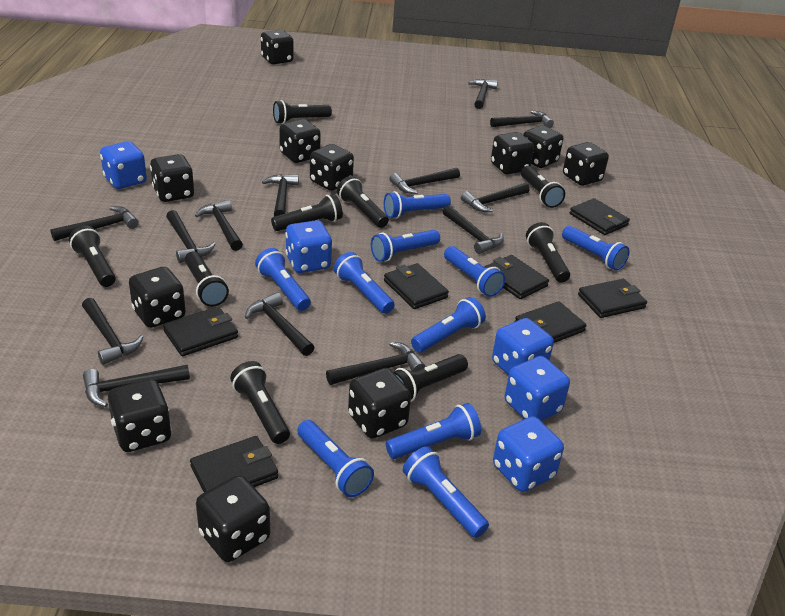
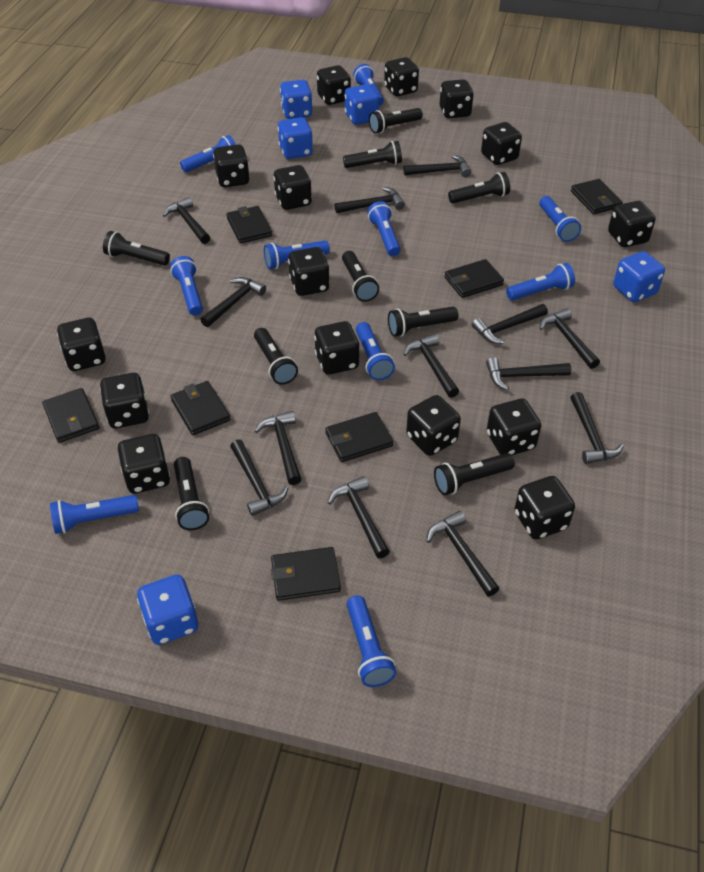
black dice: [108,379,172,452] [129,267,186,328] [150,154,194,202] [196,475,270,562] [261,30,293,64] [279,119,321,163] [310,144,354,191] [348,368,411,439] [491,132,534,175] [523,125,563,168] [563,142,609,186] = 11 -> [57,318,106,371] [100,373,149,428] [118,434,170,494] [213,144,250,187] [273,165,312,210] [288,247,330,296] [314,321,360,375] [317,65,351,105] [384,57,419,96] [406,395,461,456] [440,79,474,118] [481,122,522,165] [487,399,541,455] [514,476,575,539] [608,201,656,247] = 15

